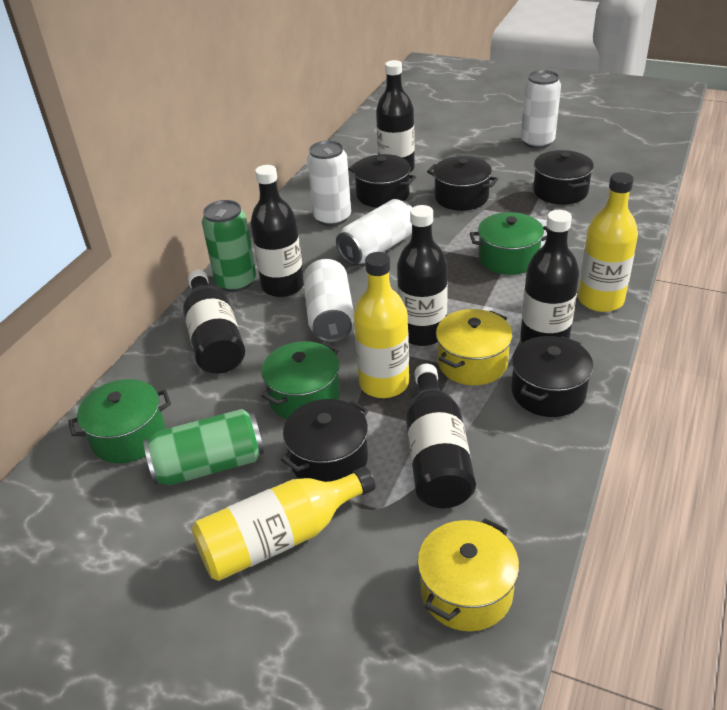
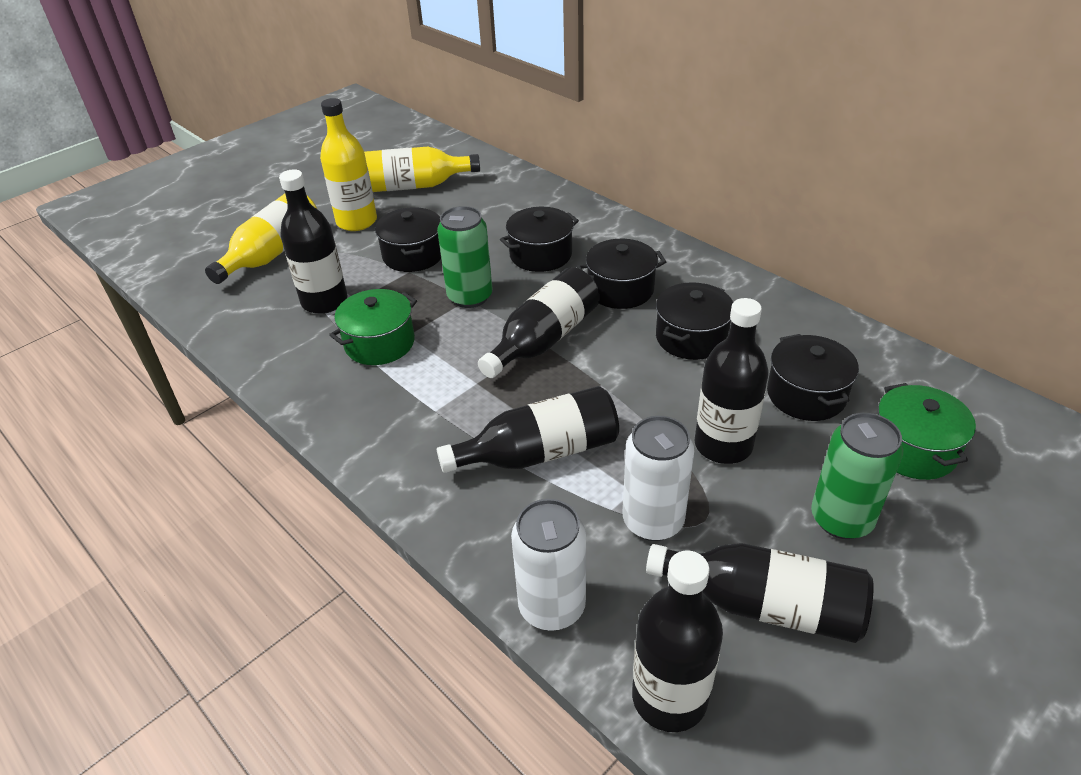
green pot: [68,379,171,463] [261,341,340,419] [470,212,548,275] = 3 -> [329,289,417,365] [878,383,976,480] = 2
white can: [303,259,354,343] [307,140,351,226] [336,199,412,265] [521,70,561,149] = 4 -> [511,499,586,631] [623,416,694,541] = 2
yellow pot: [417,518,519,631] [436,309,513,385] = 2 -> none = 0

